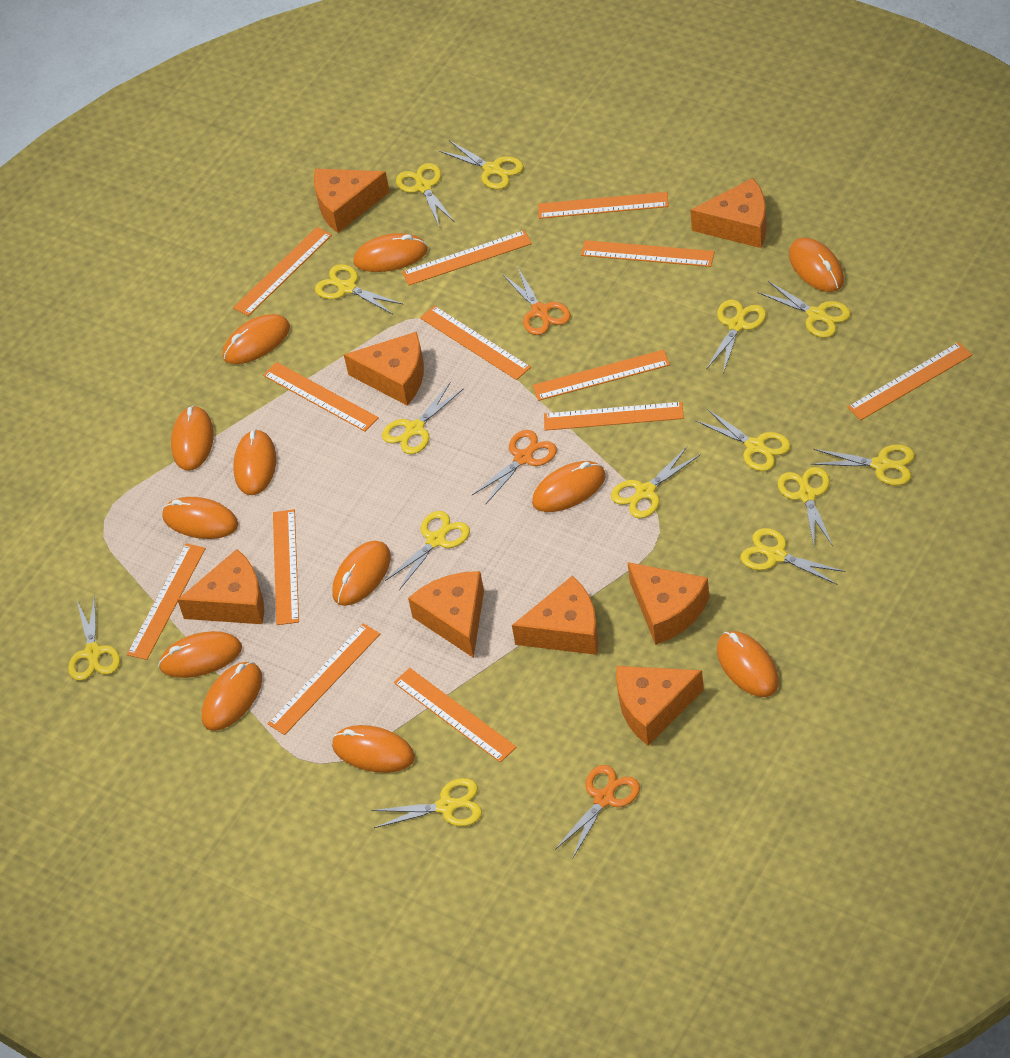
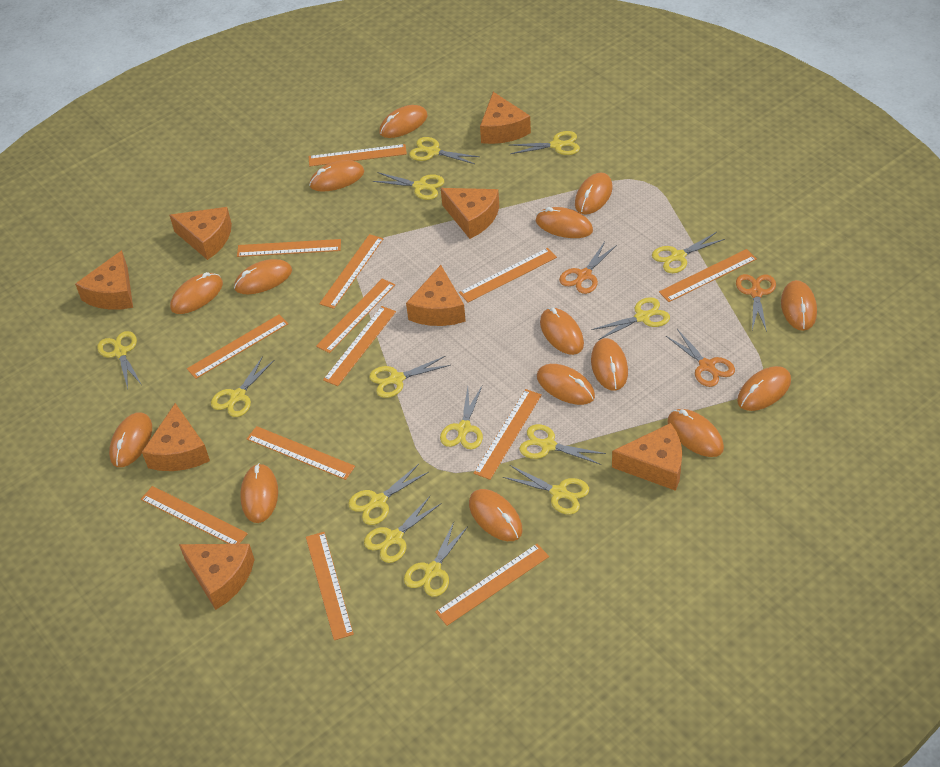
orange mouse: [158,631,242,678] [162,497,238,539] [171,406,214,471] [202,662,262,731] [223,314,290,364] [233,429,276,495] [332,541,391,606] [332,725,415,773] [353,233,428,272] [532,461,606,512] [717,631,779,697] [789,237,844,292] = 12 -> [109,412,152,467] [170,272,223,314] [234,259,292,294] [240,463,278,523] [309,160,364,192] [379,105,428,138] [469,489,523,541] [535,207,593,238] [537,364,595,405] [540,307,584,355] [575,173,613,215] [591,338,628,391] [667,409,724,457] [737,366,791,411] [781,280,817,331] = 15

